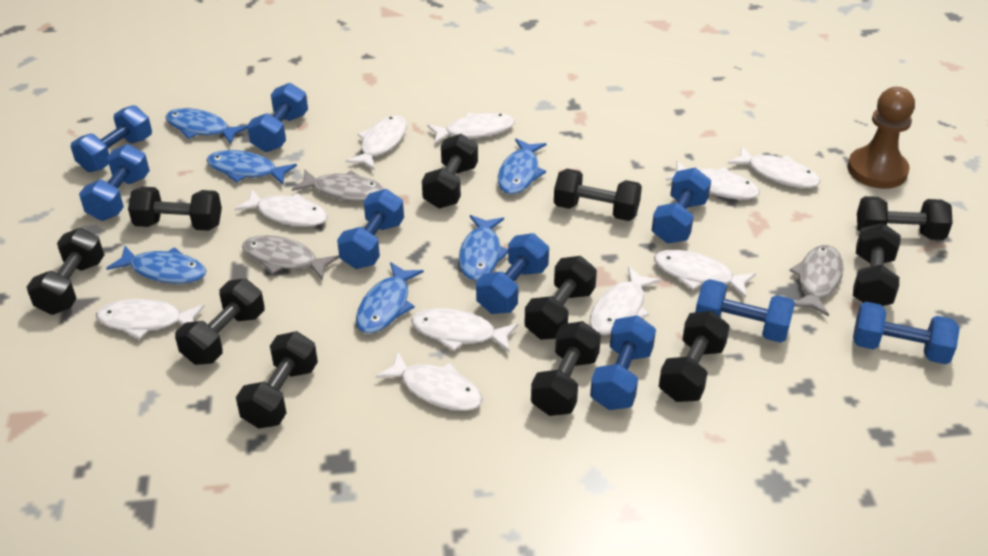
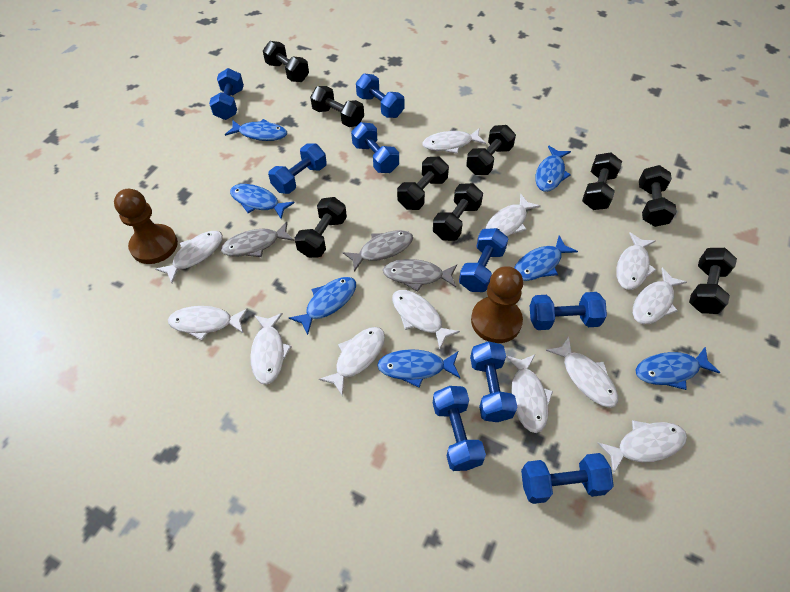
black dumbbell: [27,228,104,315] [128,187,222,231] [175,279,264,365] [236,331,318,429] [422,134,478,209] [524,256,597,340] [531,321,601,416] [554,169,642,221] [659,311,730,402] [853,223,901,306] [857,196,953,240] = 11 -> [263,41,309,82] [295,197,347,258] [310,86,364,127] [397,157,449,210] [433,183,483,241] [466,125,516,175] [582,152,622,210] [639,165,677,227] [689,248,737,314] = 9
blue fish: [106,246,207,284] [165,108,247,144] [207,150,297,185] [356,262,424,333] [459,215,508,281] [498,139,546,194] = 6 -> [225,119,287,141] [230,184,294,219] [289,277,356,335] [377,349,461,388] [514,235,578,281] [535,145,571,192] [636,347,720,390] = 7
brown pawn: [847,87,915,189] = 1 -> [114,189,178,264] [471,266,523,343] = 2
white fish: [96,299,205,339] [234,190,328,227] [346,115,407,170] [375,351,483,411] [411,308,518,352] [427,113,515,144] [590,266,661,335] [654,250,756,298] [665,161,760,200] [728,146,820,188] = 10 -> [155,231,223,283] [168,306,248,341] [250,313,292,385] [319,327,385,396] [392,290,460,349] [422,128,486,154] [485,194,541,236] [506,355,553,433] [546,336,618,408] [598,420,687,474] [616,232,656,290] [633,268,687,324] = 12

